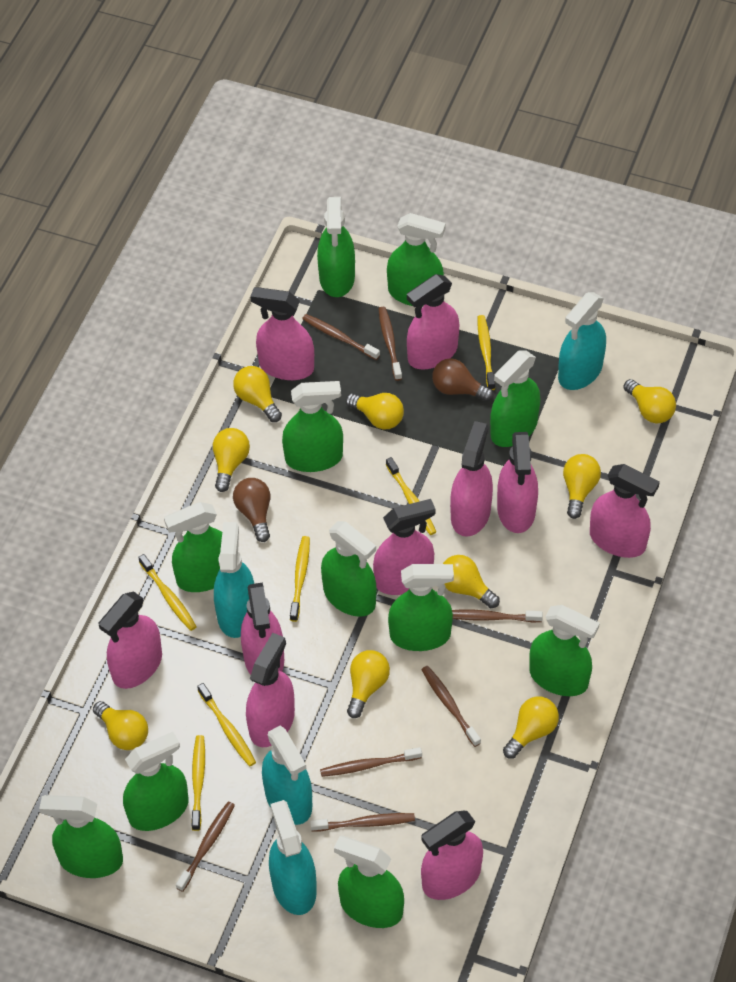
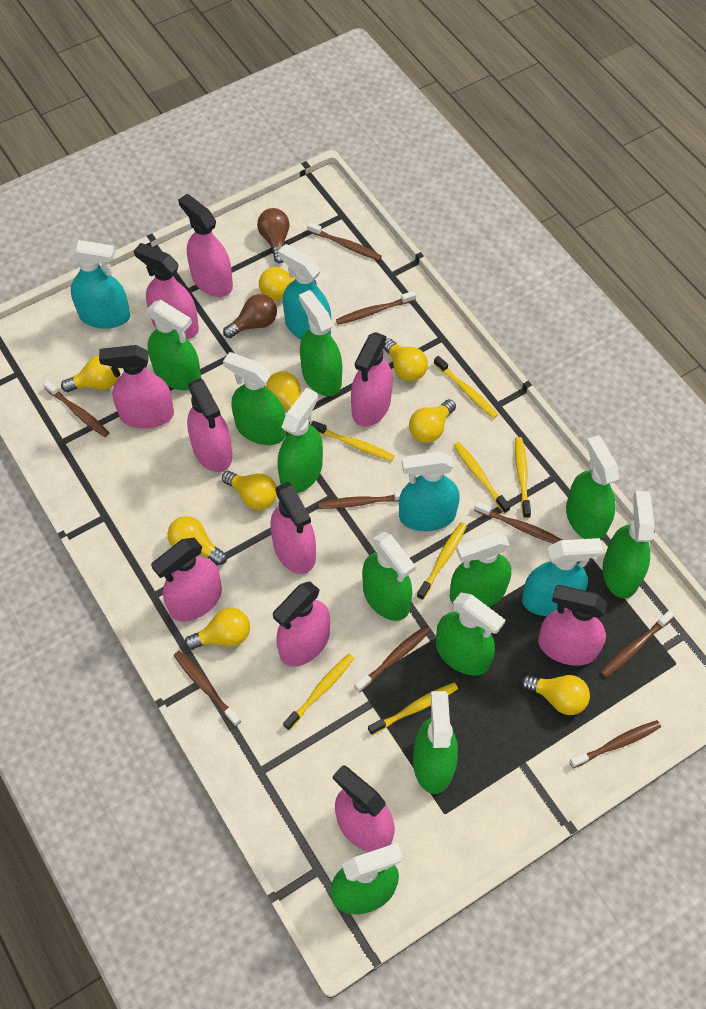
brown toothbrush: [176,801,235,892] [302,314,380,360] [310,813,415,832] [320,747,422,777] [378,307,402,381] [421,666,481,747] [452,610,543,622] = 7 -> [43,380,110,437] [174,651,241,726] [307,222,382,261] [318,491,402,509] [336,291,416,325] [355,625,431,692] [474,501,562,544] [569,720,661,768] [601,610,675,678] = 9
yellow toothbrush: [138,554,197,631] [191,735,205,831] [197,683,256,766] [290,536,310,622] [386,457,436,535] [478,315,495,390] = 6 -> [283,654,354,730] [311,421,395,461] [368,683,458,735] [417,522,467,600] [434,356,499,418] [453,442,510,513] [515,437,531,518] = 7

